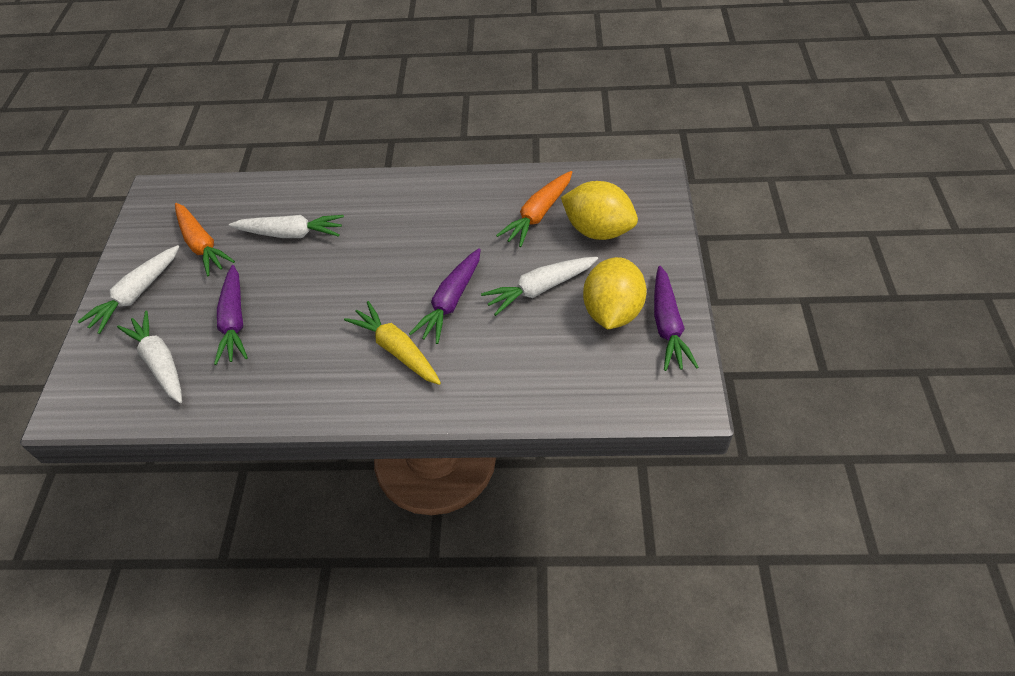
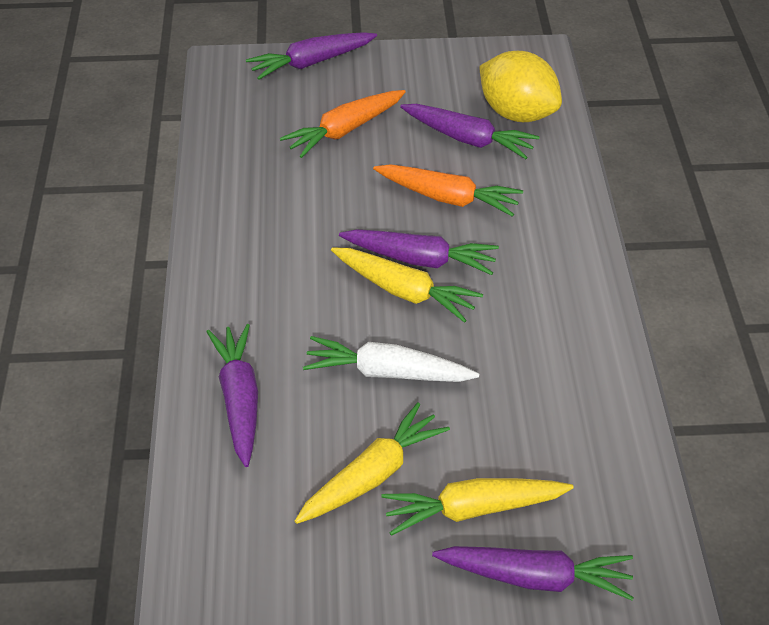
purple carrot: [214,265,248,365] [409,248,481,344] [654,266,699,371] = 3 -> [206,324,258,467] [246,32,377,80] [339,229,499,275] [400,104,540,159] [432,546,634,600] = 5
white carrot: [77,245,179,334] [117,311,182,403] [229,215,344,238] [481,257,598,316] = 4 -> [303,336,479,382] = 1
yellow carrot: [344,301,441,385] = 1 -> [295,402,450,524] [331,248,483,323] [381,478,574,536] = 3
yellow lemon: [561,181,638,240] [583,257,647,330] = 2 -> [479,51,562,122] = 1

